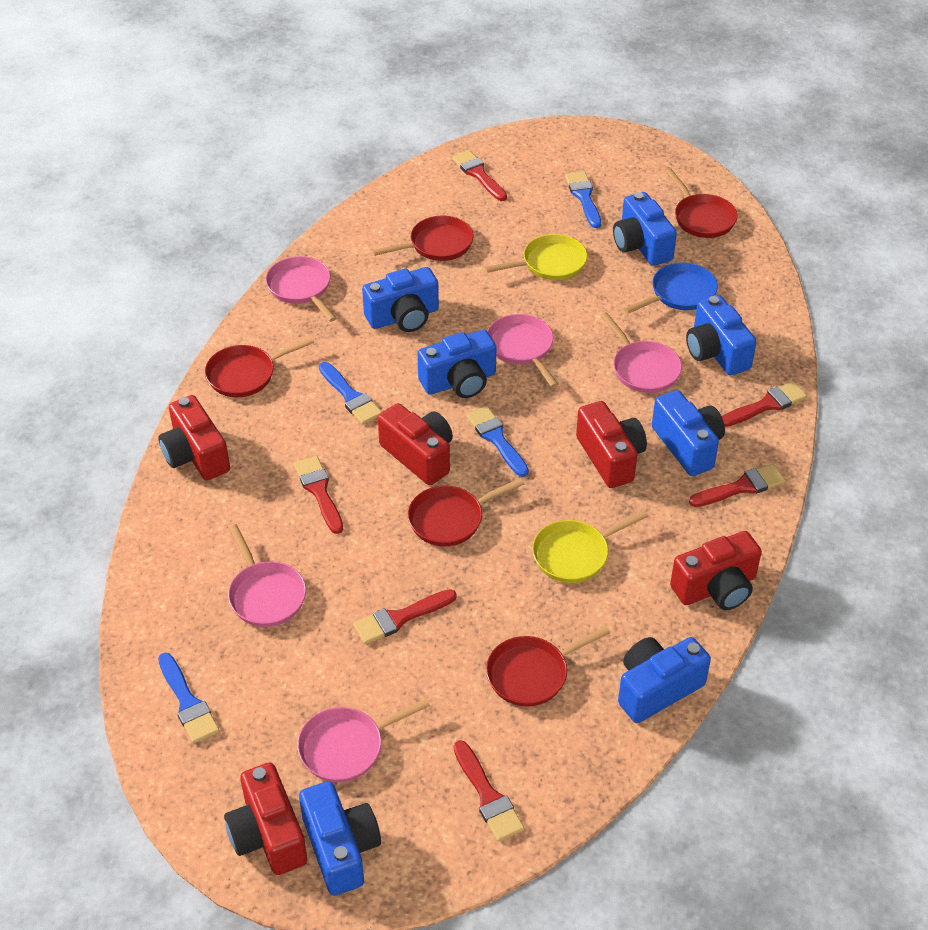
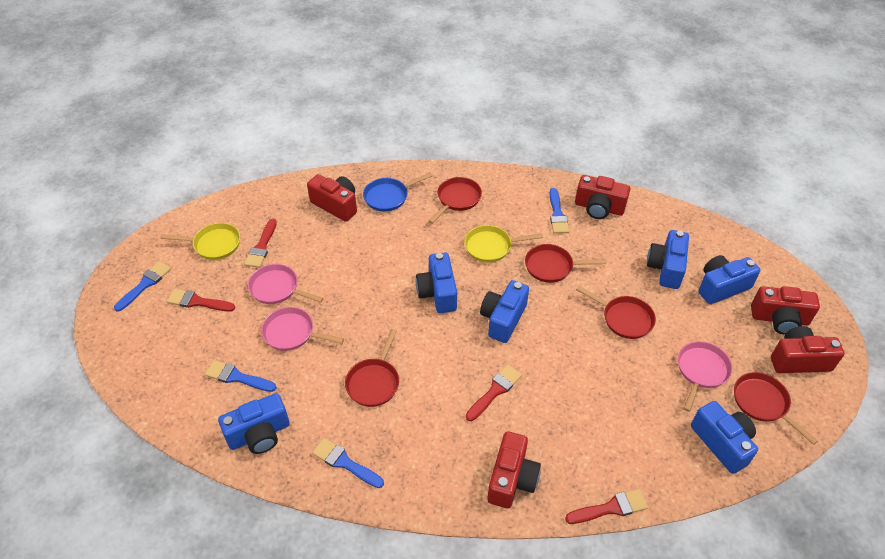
blue camera: [299,781,381,896] [362,267,439,332] [417,330,496,398] [613,192,677,266] [618,637,711,723] [652,390,725,476] [686,295,757,375] = 7 -> [218,393,290,454] [416,253,457,313] [480,280,529,343] [647,230,689,289] [691,401,758,474] [699,255,760,304] = 6
pink pan: [228,524,306,627] [266,256,336,322] [297,699,430,782] [487,314,559,388] [600,312,682,393] = 5 -> [248,264,323,304] [261,307,344,351] [678,341,732,412] = 3
red brush: [294,456,343,534] [353,589,457,644] [452,150,507,201] [453,740,524,842] [689,464,786,507] [722,381,807,427] = 6 -> [167,289,235,312] [244,219,277,268] [466,365,522,421] [565,489,648,524] = 4

